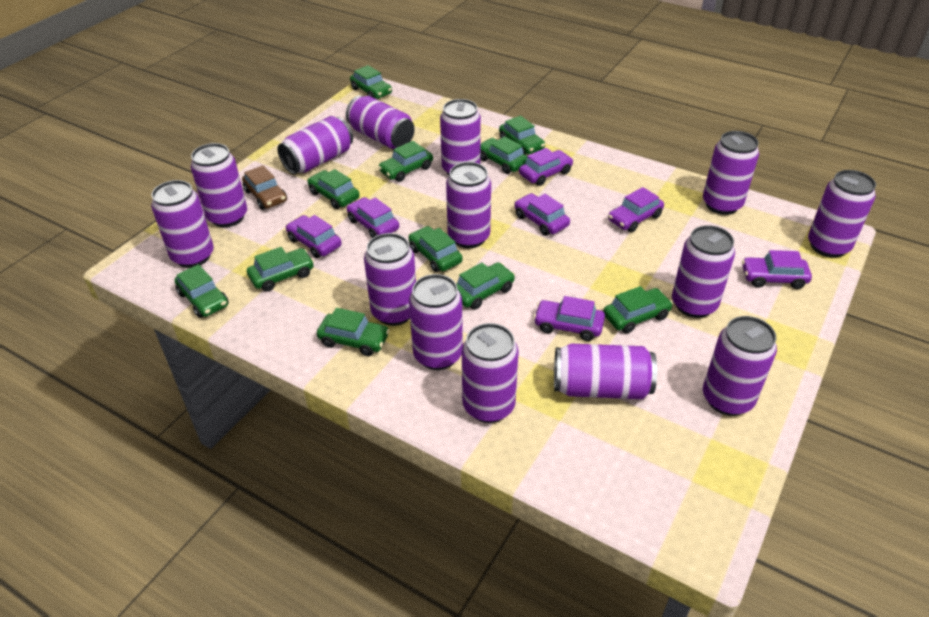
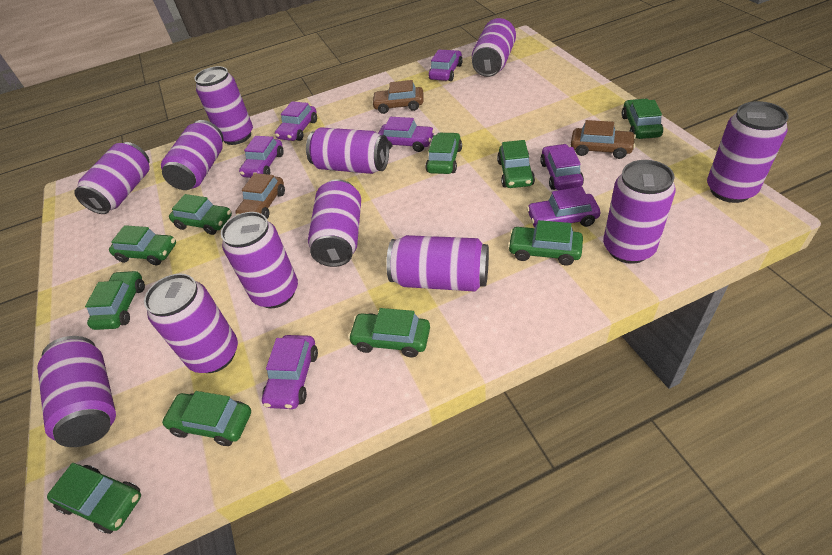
brown car: [242,165,287,210] = 1 -> [235,173,285,219] [372,80,423,114] [571,120,636,159] = 3
green car: [174,264,229,318] [247,247,314,292] [307,169,360,209] [317,308,390,356] [350,65,392,99] [378,141,433,182] [409,226,462,272] [456,262,515,310] [480,136,527,174] [499,116,545,155] [603,286,673,334] = 11 -> [47,463,141,534] [85,270,145,330] [109,225,176,265] [161,391,251,446] [169,194,232,235] [348,308,430,357] [426,132,462,174] [497,140,535,188] [508,220,583,266] [622,98,663,139] = 10
purple can: [151,180,214,268] [191,143,247,227] [277,116,353,174] [346,96,415,149] [364,233,416,326] [409,274,463,370] [440,99,481,175] [446,162,491,248] [462,323,518,423] [554,344,657,399] [672,225,735,318] [703,131,759,215] [703,316,777,416] [808,170,876,258] = 14 -> [37,336,116,447] [74,142,150,214] [144,274,238,373] [161,120,223,190] [195,66,253,145] [221,212,298,308] [306,127,389,174] [308,179,361,267] [386,235,489,292] [472,18,516,77] [603,160,676,264] [707,101,789,203] = 12

